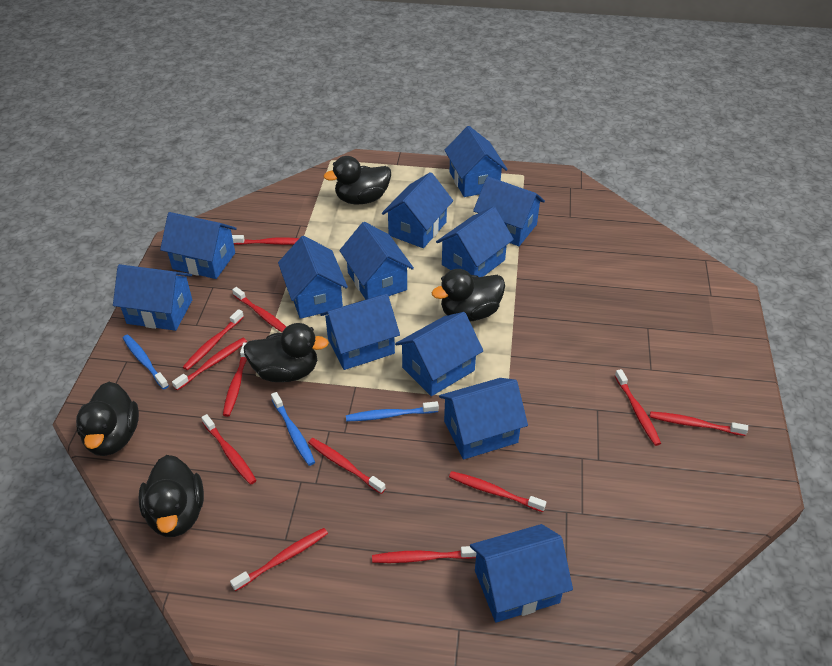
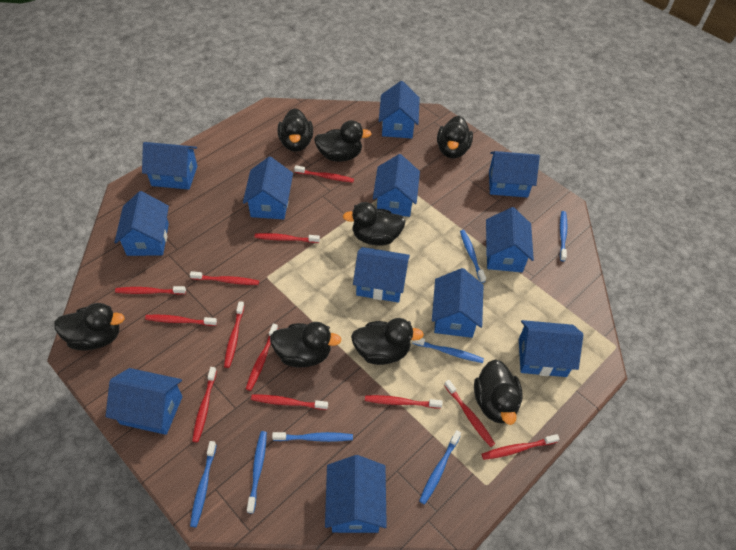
black duck: [76,382,139,456] [139,455,204,537] [243,323,329,382] [324,156,391,204] [431,269,505,321] = 5 -> [54,303,125,351] [270,322,342,368] [278,108,313,152] [314,120,372,162] [343,202,406,246] [351,318,424,365] [437,116,473,158] [474,359,523,425] = 8
blue toothbrush: [123,335,169,389] [271,392,315,466] [346,401,439,421] = 3 -> [190,441,217,527] [247,431,267,513] [272,432,353,442] [412,338,484,363] [419,430,461,505] [460,230,486,283] [560,211,567,261] = 7

